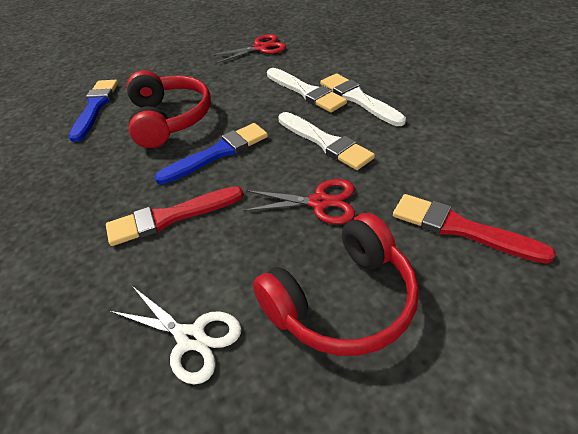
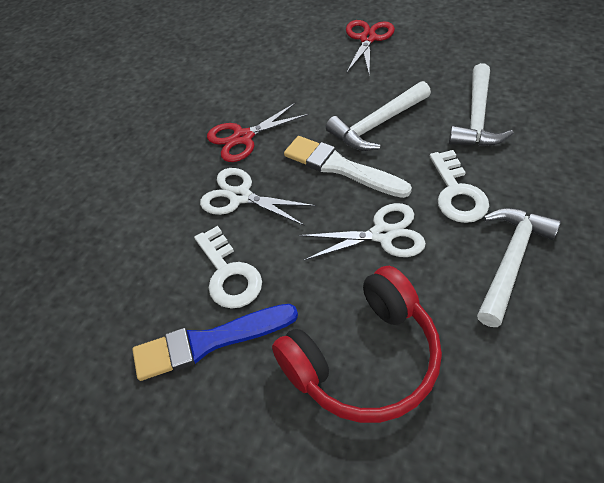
blue brush: [69,80,118,142] [154,123,268,184] = 2 -> [132,304,298,381] = 1
red brush: [106,186,244,246] [393,194,556,264] = 2 -> none = 0
red headphones: [127,70,211,148] [253,213,419,356] = 2 -> [272,266,442,423] = 1
white brush: [267,68,347,112] [278,112,375,170] [320,73,406,126] = 3 -> [284,136,412,198] = 1
white hammer: none = 0 -> [326,81,431,151] [449,63,514,147] [477,208,561,327] = 3
white key: none = 0 -> [194,226,262,309] [430,150,489,223] = 2
white scissors: [110,286,242,385] = 1 -> [200,168,316,226] [299,203,426,260] = 2

